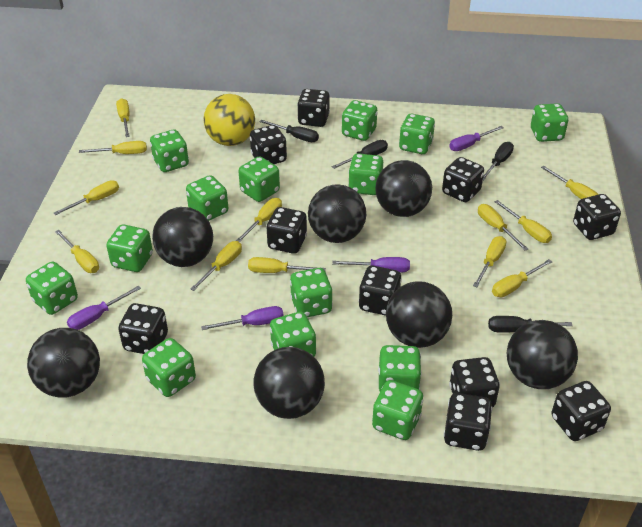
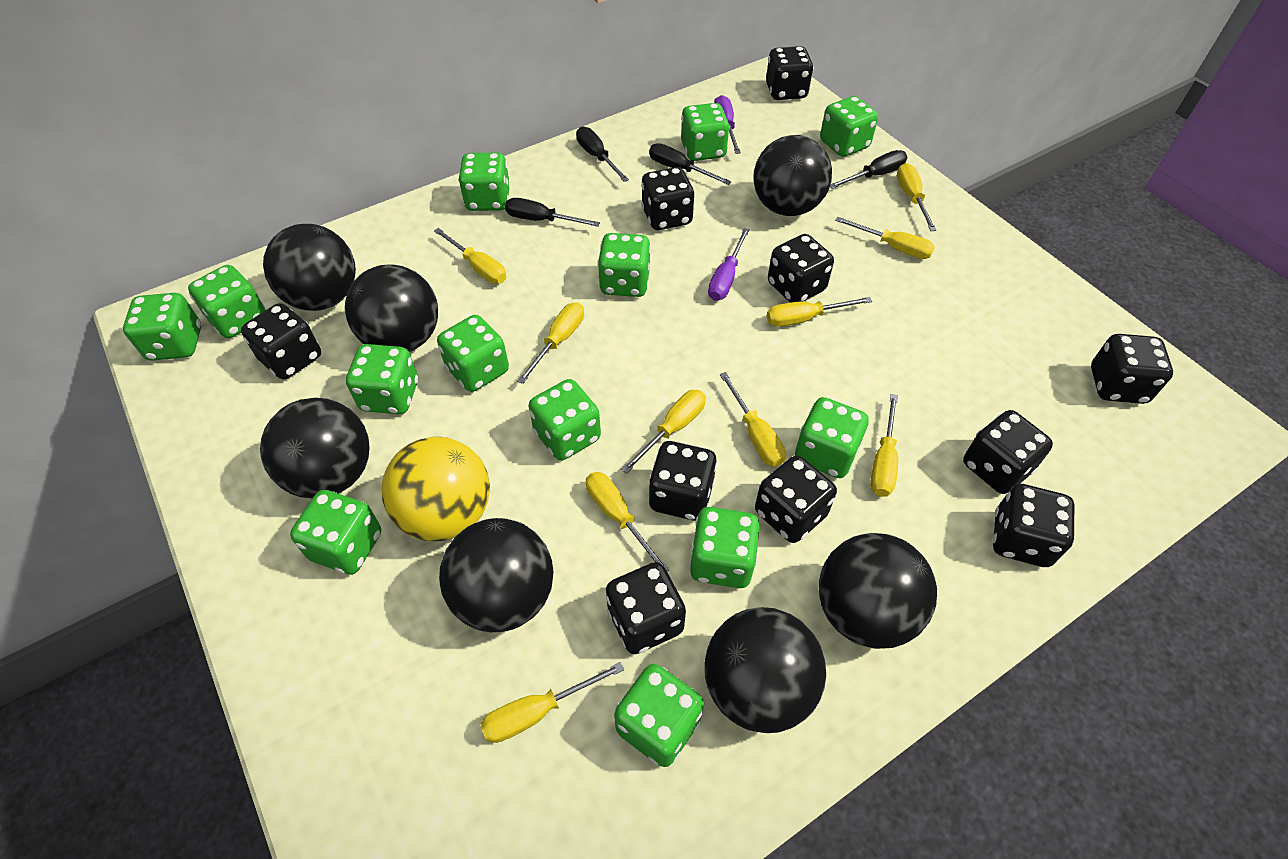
green dice: [26,262,78,315] [106,224,153,272] [142,338,196,397] [150,130,189,172] [186,175,228,221] [239,156,280,202] [270,312,316,357] [290,268,333,317] [342,100,377,141] [348,153,383,195] [372,380,423,440] [378,345,422,391] [399,114,435,154] [531,103,569,142] = 14 -> [123,293,201,361] [188,265,265,338] [290,490,381,575] [346,344,418,414] [437,315,509,392] [459,152,510,211] [529,379,601,460] [597,233,651,297] [614,664,704,767] [681,103,730,161] [689,507,760,588] [795,397,869,478] [820,96,878,157] = 13
purple screwdriver: [67,286,141,330] [201,306,284,330] [332,257,410,273] [449,126,504,151] = 4 -> [708,228,750,301] [714,95,741,154] = 2
yellow screwdriver: [53,180,119,215] [55,230,99,273] [79,141,147,154] [116,98,130,137] [190,241,242,291] [236,198,282,242] [248,257,326,273] [473,236,506,287] [478,204,528,251] [492,259,552,297] [495,200,552,243] [541,166,599,199] = 12 -> [434,228,506,284] [480,662,624,743] [517,302,584,384] [586,472,670,571] [621,390,706,474] [720,372,786,466] [767,297,872,327] [835,217,935,259] [870,394,898,497] [897,163,937,231] = 10

